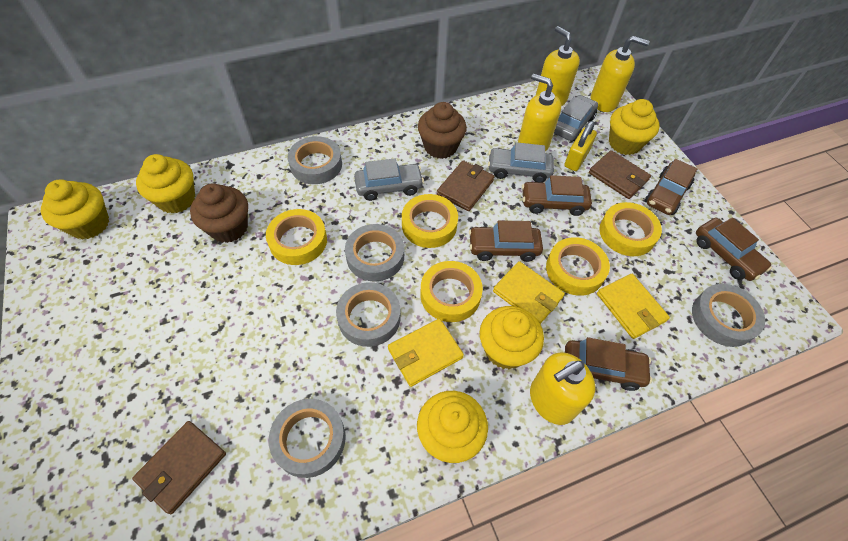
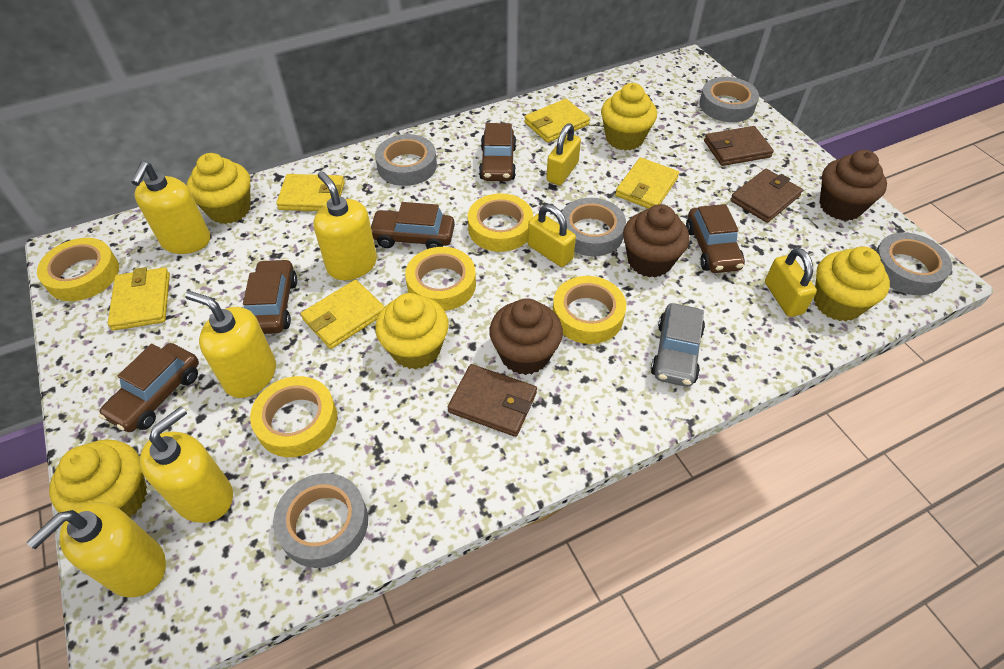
brown cupcake: [190,183,248,243] [418,102,467,159] = 2 -> [489,298,563,375] [623,204,690,277] [819,150,887,221] = 3
grey car: [354,158,424,201] [488,142,554,183] [554,95,598,141] = 3 -> [651,303,705,387] = 1
yellow padlock: [564,121,597,171] = 1 -> [528,204,576,267] [546,123,581,185] [765,248,817,317] = 3
yellow soap dispenser: [518,74,561,152] [530,352,595,425] [536,26,580,106] [591,36,650,112] = 4 -> [26,502,166,597] [131,162,210,254] [140,406,233,523] [185,291,276,398] [314,171,377,280] = 5
yellow wallet: [388,319,464,387] [493,261,565,324] [597,274,670,339] = 3 -> [107,267,170,331] [276,174,345,211] [301,280,385,349] [524,99,590,143] [615,158,679,209] = 5

